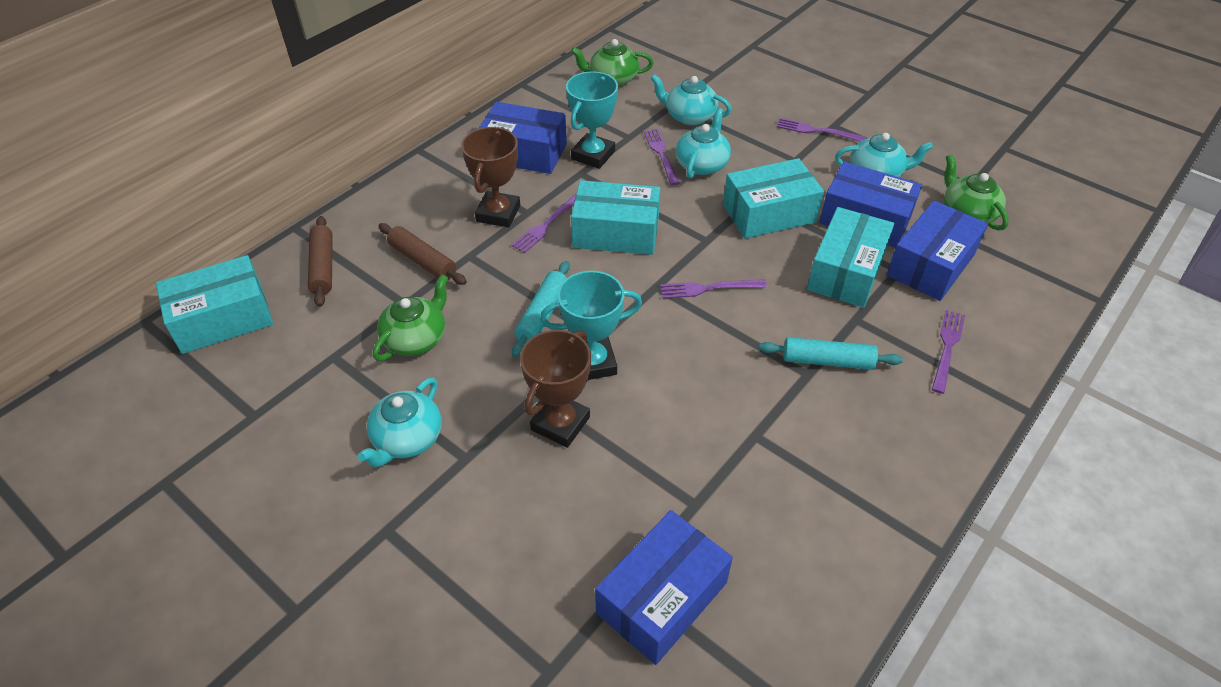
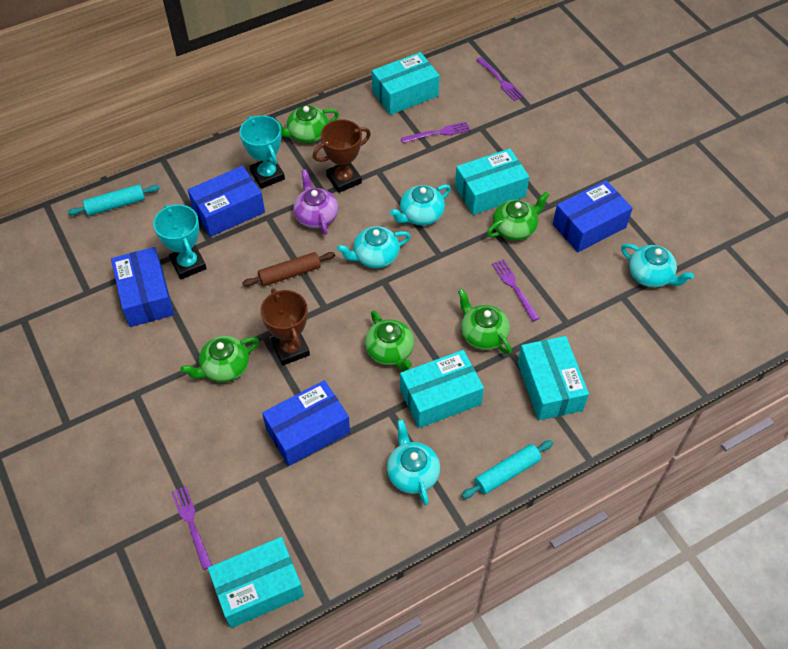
brown rolling pin: [308,216,332,307] [378,223,467,285] = 2 -> [242,252,335,287] = 1
green teapot: [373,274,448,361] [571,39,654,87] [944,154,1009,230] = 3 -> [181,336,259,382] [279,105,339,143] [365,310,414,371] [458,289,511,354] [487,192,549,241] = 5
purple fork: [512,194,576,253] [643,129,680,185] [660,279,767,299] [777,118,866,142] [932,310,965,394] = 5 -> [171,486,212,570] [401,122,470,143] [476,57,524,101] [492,259,539,321] = 4
purple teapot: none = 0 -> [293,169,338,235] = 1
turquoise box: [156,255,273,354] [571,180,660,255] [723,158,824,239] [807,207,894,308] = 4 -> [208,537,304,628] [372,52,440,115] [400,350,484,428] [455,148,529,215] [518,336,589,420] = 5

